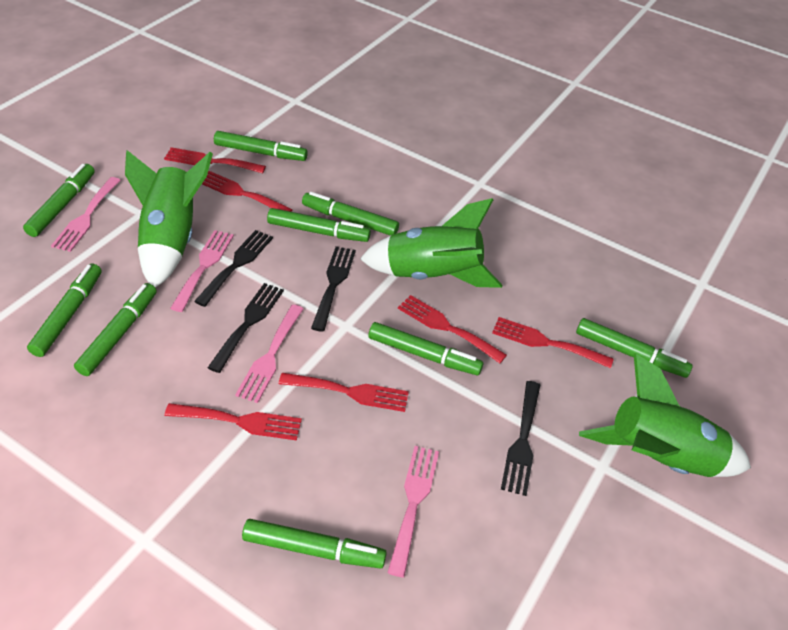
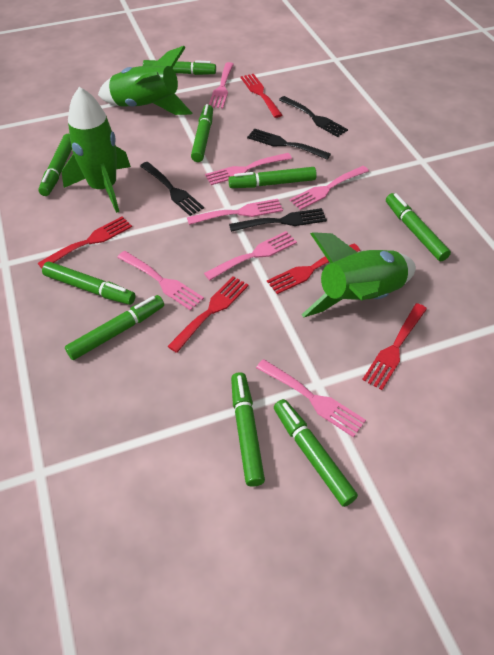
pink fork: [51,177,121,252] [170,230,234,312] [235,304,304,403] [387,446,439,578] = 4 -> [117,251,204,311] [187,199,283,225] [204,231,297,281] [205,153,292,185] [209,62,234,108] [256,359,366,437] [289,166,369,210] = 7
red fork: [164,147,266,173] [165,403,302,441] [202,171,293,212] [279,373,409,412] [398,295,507,363] [492,317,614,368] = 6 -> [38,216,132,268] [167,276,249,353] [240,74,282,118] [267,244,360,294] [362,303,427,390] = 5

